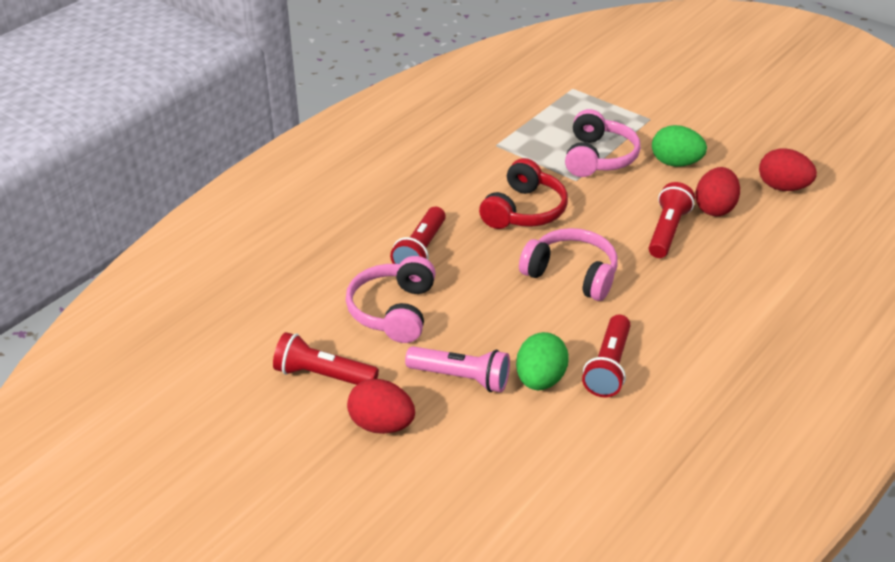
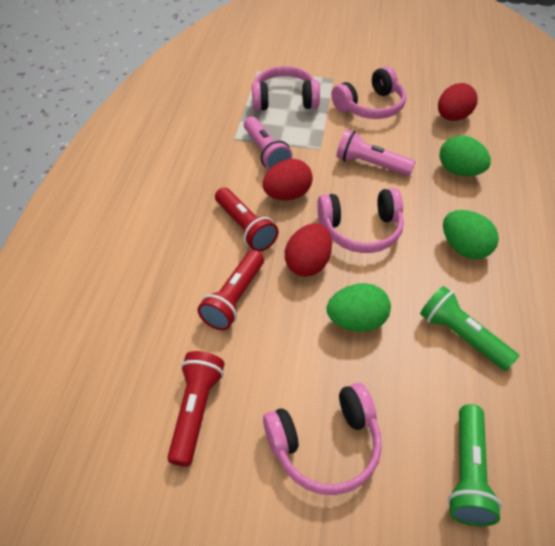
green egg: [516,332,569,390] [652,125,707,167] = 2 -> [327,283,391,332] [440,135,491,176] [443,210,499,259] = 3
green flashlight: none = 0 -> [420,286,519,371] [448,404,502,526] = 2
pink flashlight: [405,346,510,392] = 1 -> [244,117,292,170] [336,129,415,176] = 2
pink headphones: [346,256,436,343] [519,228,618,301] [565,109,641,177] = 3 -> [252,66,320,111] [263,383,382,495] [317,188,404,253] [332,66,406,119] = 4
red flashlight: [273,332,379,385] [390,207,446,264] [582,314,631,397] [649,182,695,258] = 4 -> [167,351,224,467] [197,250,264,330] [215,187,278,252] = 3
red headphones: [479,158,568,229] = 1 -> none = 0

